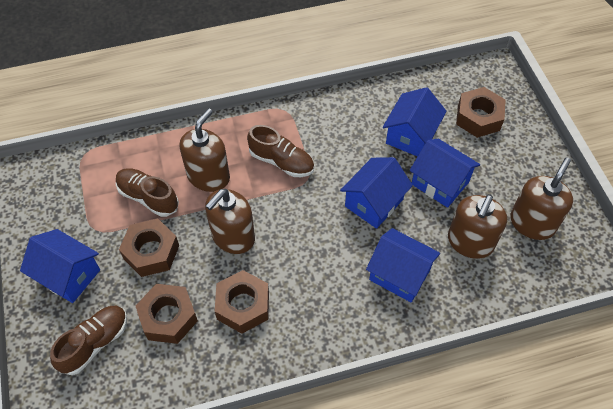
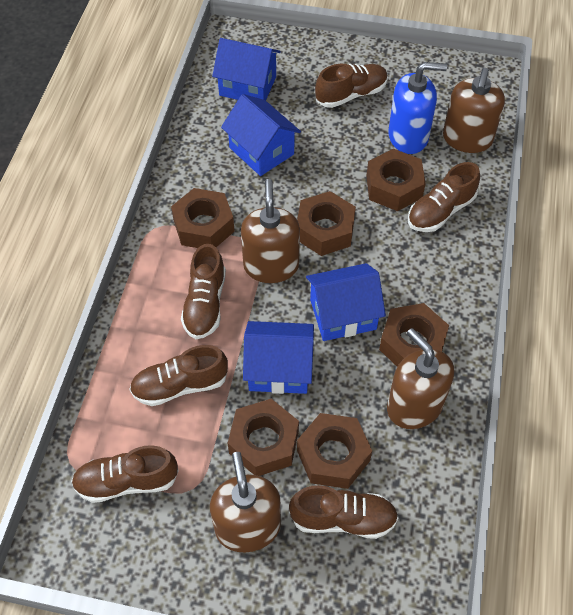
blue house: [20,229,100,303] [340,157,413,229] [366,228,440,302] [383,87,447,157] [410,139,480,208] = 5 -> [212,38,281,100] [221,94,301,176] [243,321,314,394] [306,263,386,341] = 4
blue soap dispenser: none = 0 -> [388,62,447,154] = 1
brown nut: [119,218,179,277] [136,284,198,344] [215,270,269,334] [456,87,506,138] = 4 -> [171,188,235,248] [228,399,299,476] [297,191,356,256] [297,413,372,489] [366,149,426,211] [379,303,449,367] = 6
brown shoe: [50,306,127,375] [116,168,179,217] [247,125,314,177] = 3 -> [71,445,179,503] [129,345,228,406] [181,244,226,339] [289,485,399,539] [315,64,388,108] [408,162,480,232] = 6

